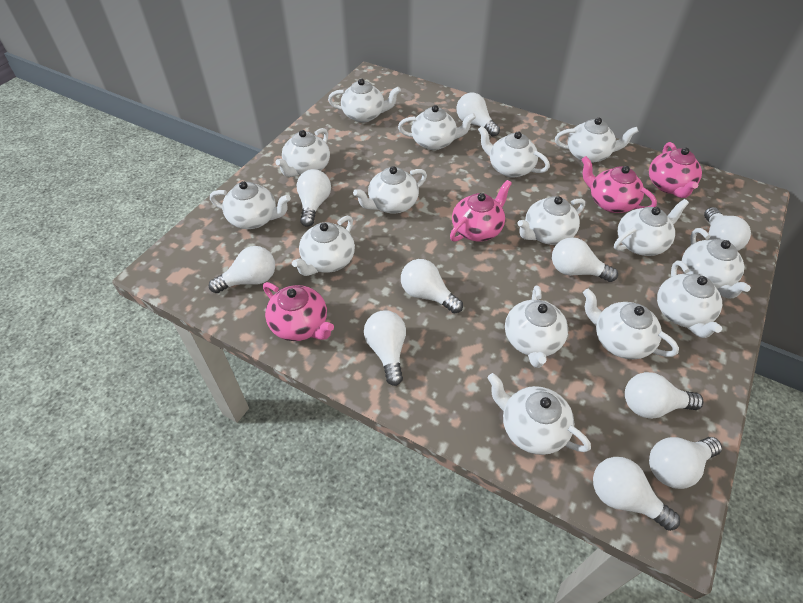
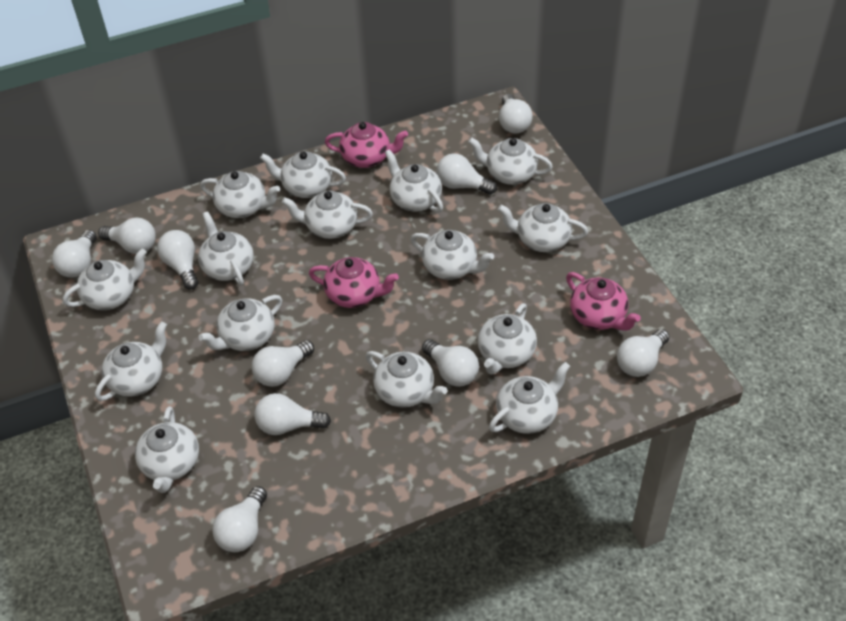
pink teapot: [263,282,334,341] [450,180,512,242] [581,156,657,213] [649,142,702,198] = 4 -> [309,257,399,308] [325,122,408,168] [566,272,641,331] = 3

